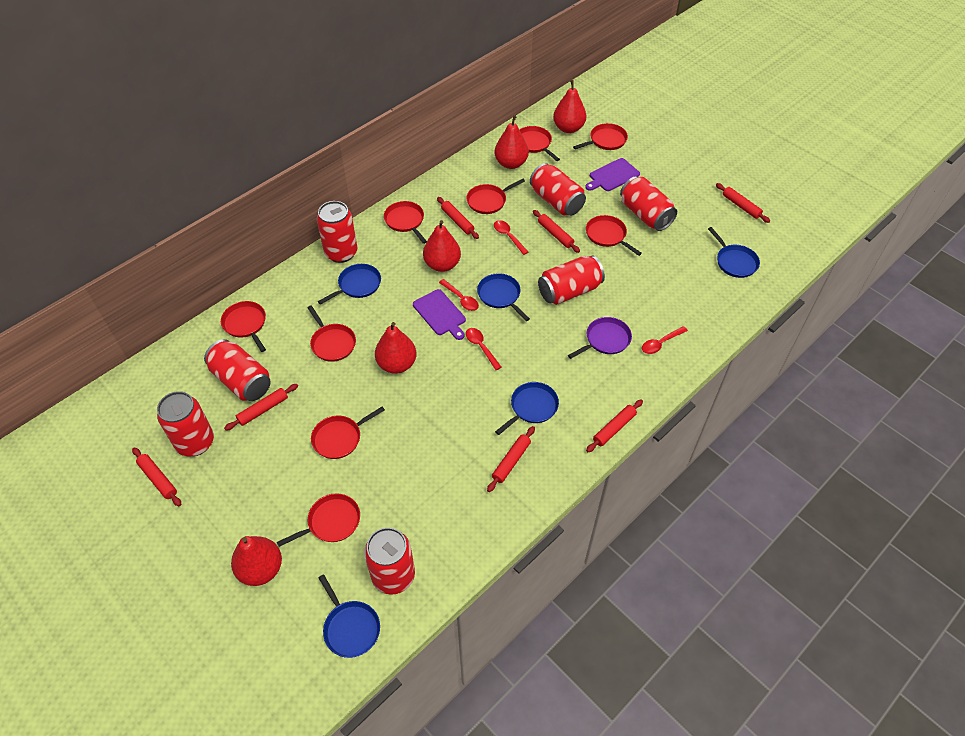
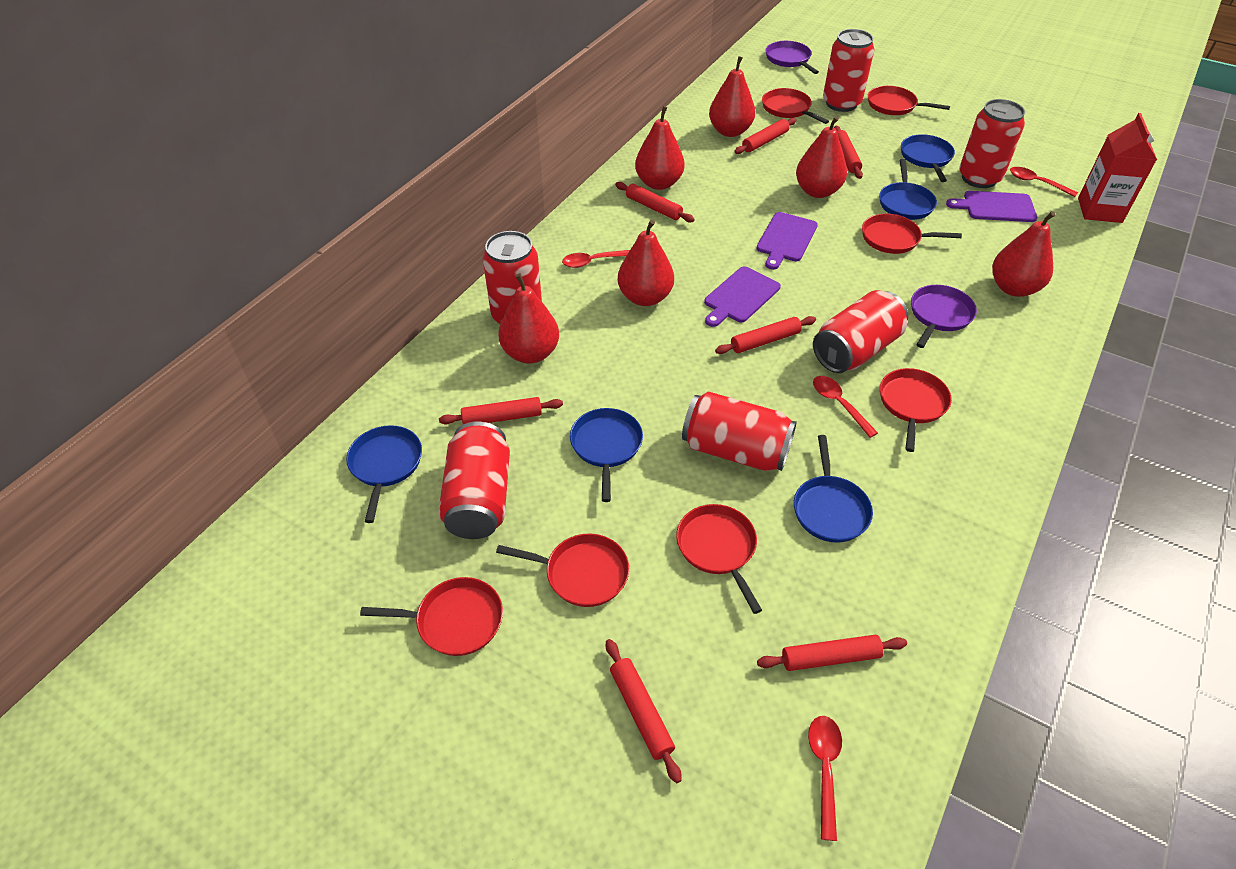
purple cutting board: [413,289,466,340] [585,158,640,191] = 2 -> [704,266,781,327] [756,212,818,270] [946,191,1037,222] = 3
purple pan: [568,317,632,359] = 1 -> [765,41,819,74] [911,285,977,348] = 2
red can: [157,391,214,456] [204,339,271,401] [317,201,358,263] [364,527,415,595] [530,163,586,216] [538,255,605,305] [620,176,677,231] = 7 -> [438,422,510,539] [483,231,542,324] [682,391,797,471] [813,290,908,373] [823,29,874,112] [959,99,1025,188] = 6
red carton: none = 0 -> [1078,113,1157,223] = 1
red pan: [221,301,266,352] [277,493,360,547] [307,306,356,362] [311,406,385,459] [384,201,427,244] [466,179,525,214] [520,126,560,161] [573,123,628,150] [586,215,642,256] = 9 -> [360,577,503,656] [496,534,629,607] [676,504,762,614] [762,88,829,124] [862,214,962,254] [868,86,950,115] [880,368,952,452] = 7
red pear: [231,536,282,586] [375,322,417,374] [423,220,461,272] [494,115,529,169] [553,80,586,133] = 5 -> [499,273,559,363] [618,220,674,306] [635,106,685,190] [709,56,755,137] [796,116,847,198] [992,211,1056,297] = 6

